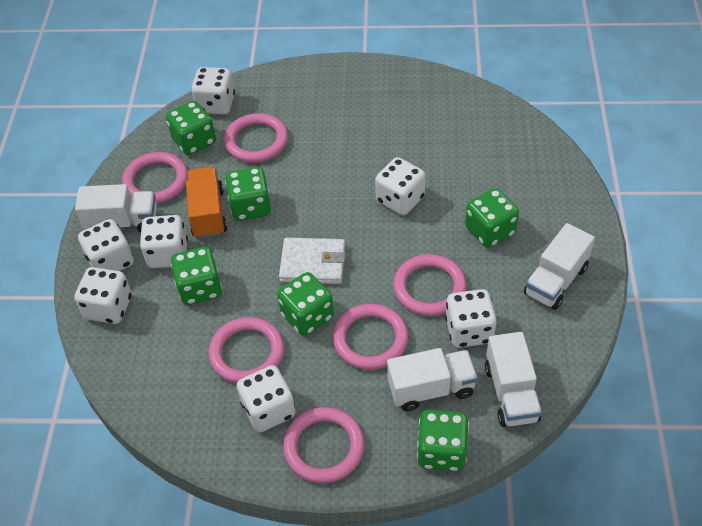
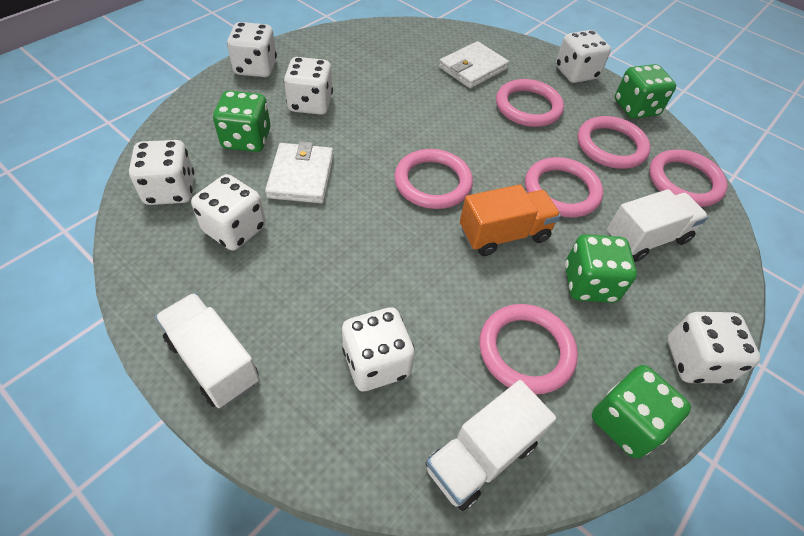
green dice: [166,101,216,155] [171,247,222,305] [225,167,271,221] [277,272,334,336] [417,410,469,471] [465,188,519,248] = 6 -> [213,90,271,152] [565,234,637,303] [592,365,691,458] [615,64,676,119] = 4
white truck: [75,184,157,233] [387,348,478,411] [485,332,542,427] [524,223,595,310] = 4 -> [155,293,259,408] [426,380,556,511] [607,189,708,262] = 3
white wallet: [279,238,345,284] = 1 -> [265,141,334,203] [439,41,509,88] = 2

